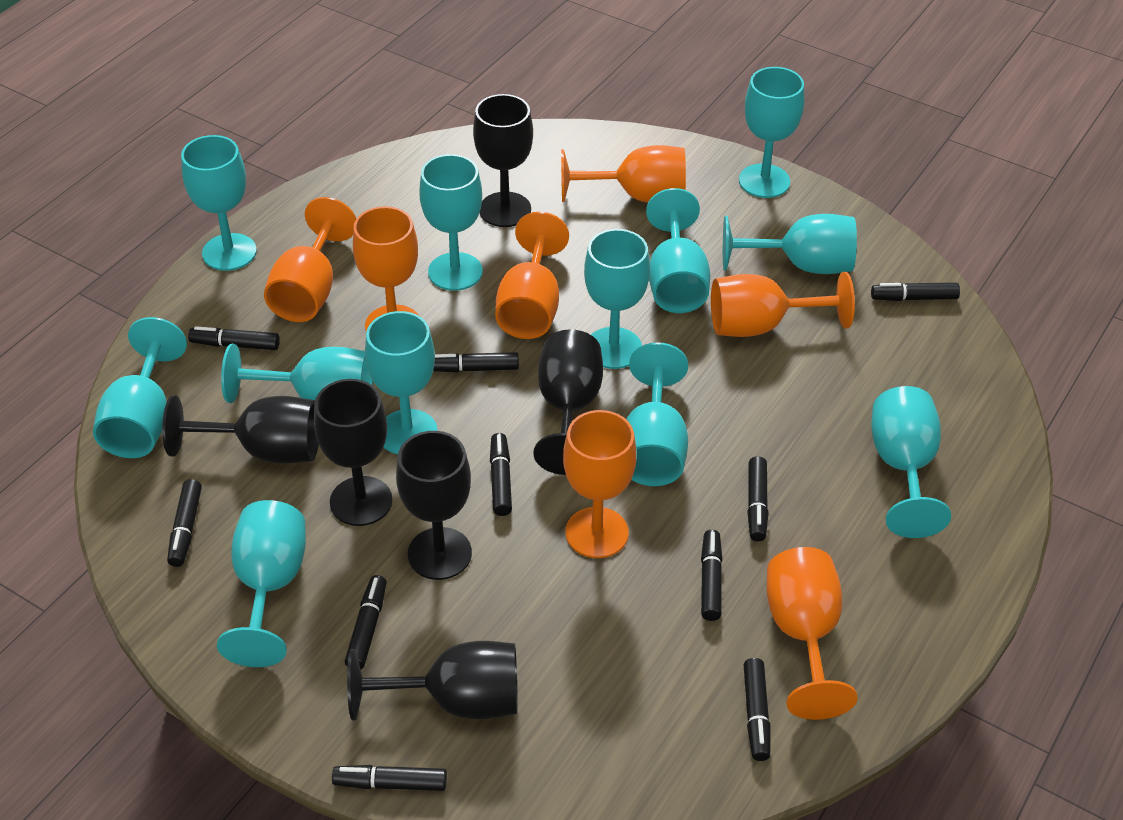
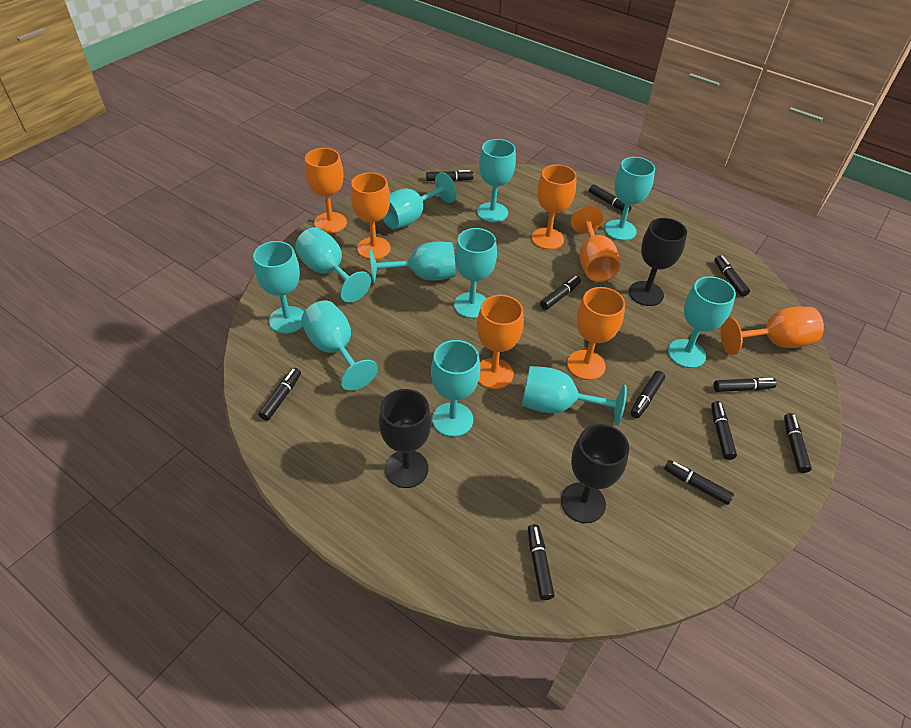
black goblet: [162,395,319,463] [314,379,392,526] [347,641,518,720] [396,431,472,580] [473,94,533,227] [534,329,603,475] = 6 -> [379,389,432,488] [561,424,629,523] [629,218,687,306] = 3
black marker: [167,479,202,567] [188,326,280,350] [332,765,447,791] [345,575,387,669] [433,352,519,373] [490,433,512,516] [701,530,723,621] [743,658,771,761] [747,456,769,541] [871,282,960,301] = 10 -> [258,368,301,421] [426,170,473,181] [528,524,555,600] [540,276,581,310] [589,184,632,213] [631,371,665,418] [664,460,734,505] [711,401,737,460] [714,255,750,297] [714,378,777,392] [784,413,812,473] = 11
turquoise goblet: [93,317,187,458] [181,135,257,271] [217,500,306,667] [221,344,373,403] [365,311,438,454] [419,154,483,291] [584,229,650,369] [626,342,688,486] [646,188,710,313] [723,214,857,274] [739,67,804,198] [871,386,951,538] = 12 -> [253,241,304,334] [295,227,371,303] [301,300,378,391] [370,241,456,284] [383,172,457,230] [431,340,480,437] [454,228,497,318] [477,139,516,222] [522,366,627,426] [605,157,655,241] [668,276,736,368] = 11

